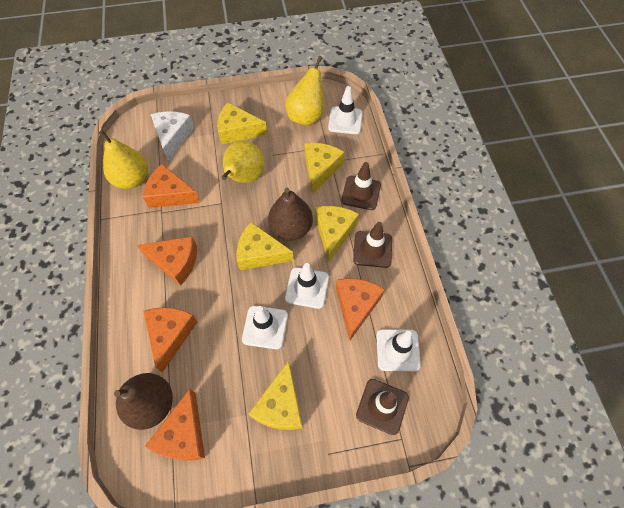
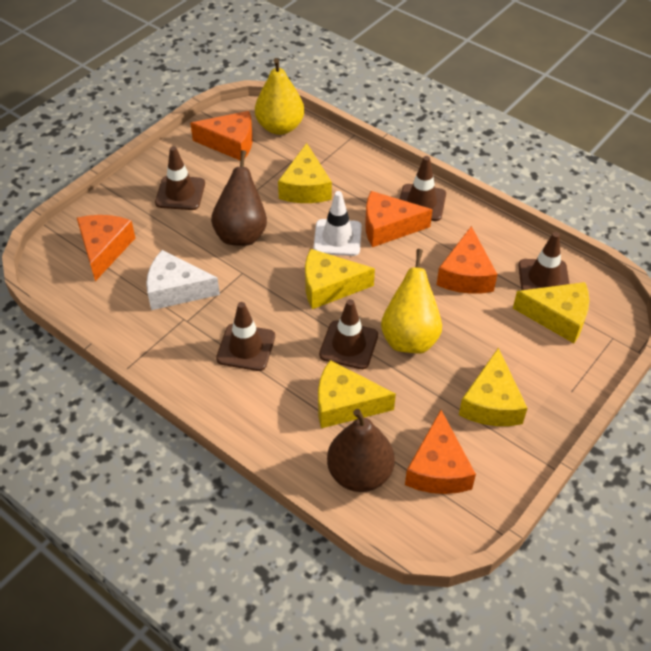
brown traffic cone: [341,162,381,210] [353,222,392,268] [356,379,409,435] = 3 -> [155,146,205,210] [216,302,275,371] [319,299,378,369] [400,156,446,221] [518,232,569,290] = 5
white traffic cone: [242,306,288,349] [285,263,329,309] [328,86,363,134] [376,329,421,371] = 4 -> [313,191,362,256] = 1
yellow pear: [99,130,148,189] [221,140,265,183] [285,56,324,126] = 3 -> [255,58,304,135] [381,249,442,354] = 2

